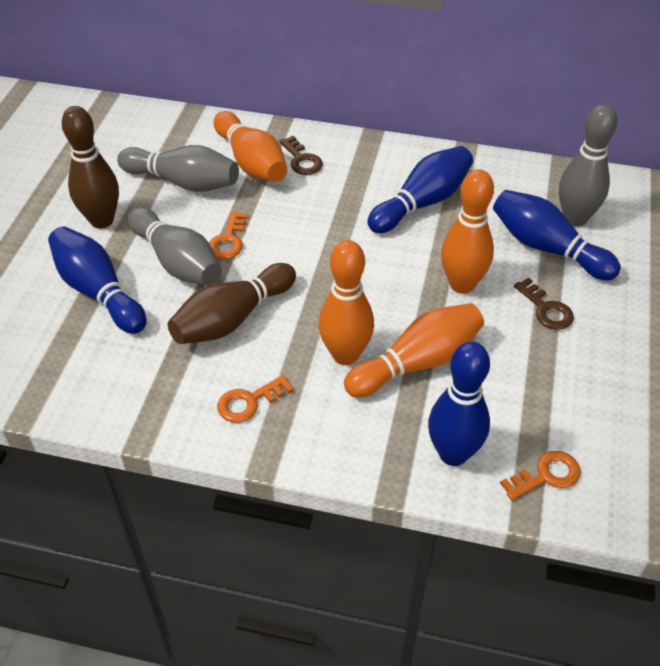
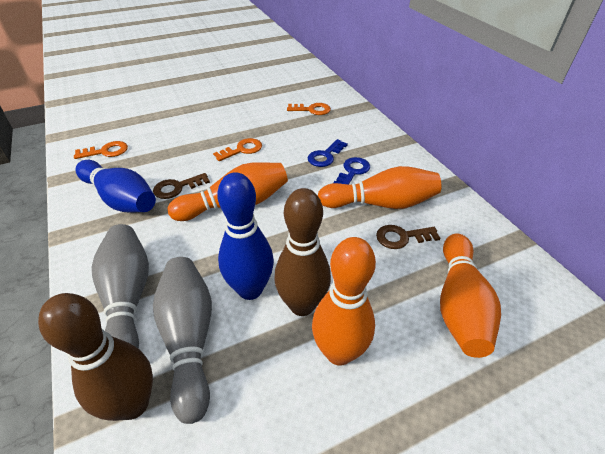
blue bowling pin: [48,226,147,334] [368,146,473,233] [428,342,490,466] [493,190,621,280] = 4 -> [76,160,156,213] [217,172,274,300] = 2
blue key: none = 0 -> [308,139,348,167] [333,157,370,185] = 2
grey bowling pin: [117,145,239,192] [128,207,222,286] [559,104,618,227] = 3 -> [92,224,149,349] [153,257,212,424] = 2

